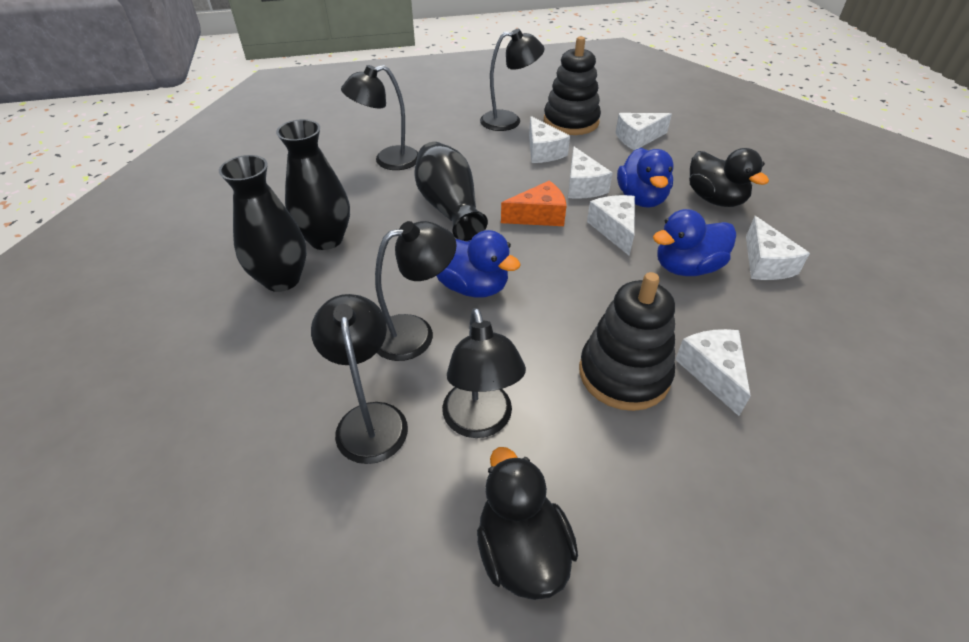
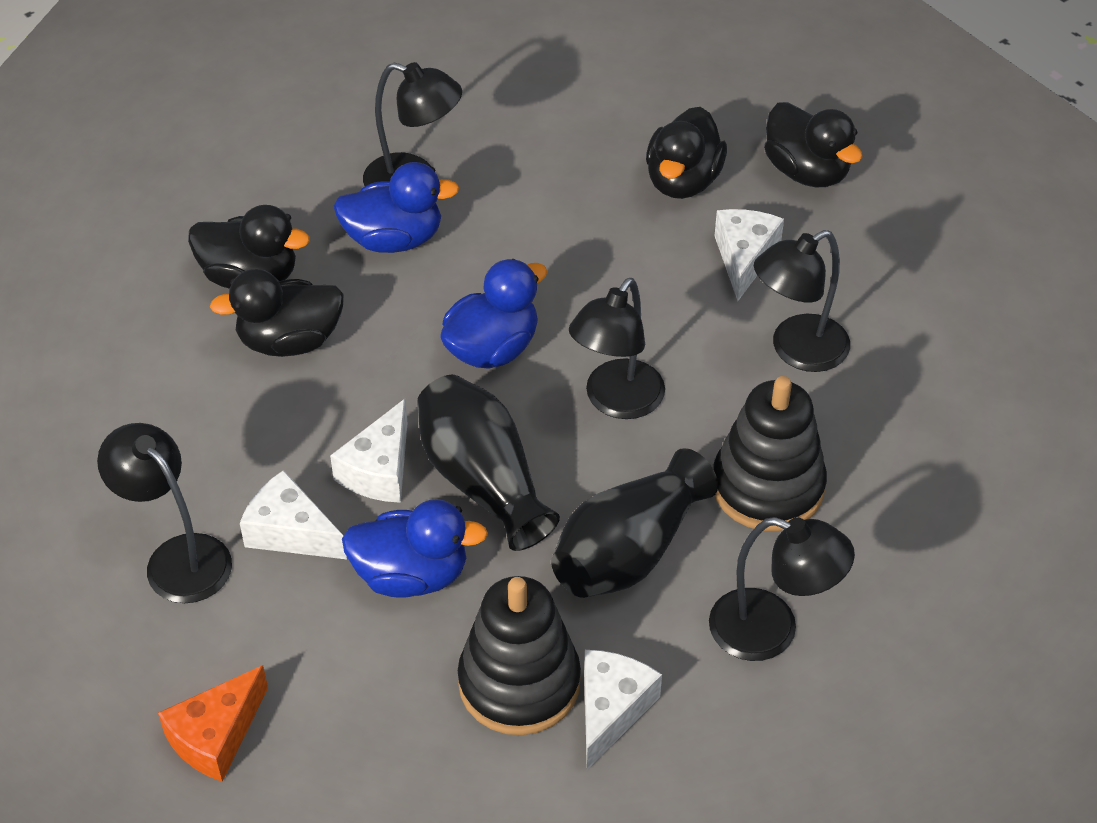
black duck: [477,447,578,600] [689,148,769,207] = 2 -> [188,205,310,288] [210,269,344,357] [646,107,727,199] [764,102,863,187] = 4
black vase: [219,155,307,292] [276,119,350,250] [414,142,488,241] = 3 -> [417,375,560,551] [551,448,718,598] = 2
white cheese: [529,116,570,163] [568,147,613,199] [587,195,635,256] [615,113,672,150] [675,329,751,416] [746,216,810,280] = 6 -> [240,470,347,559] [330,399,408,503] [584,650,662,770] [714,209,784,301] = 4

